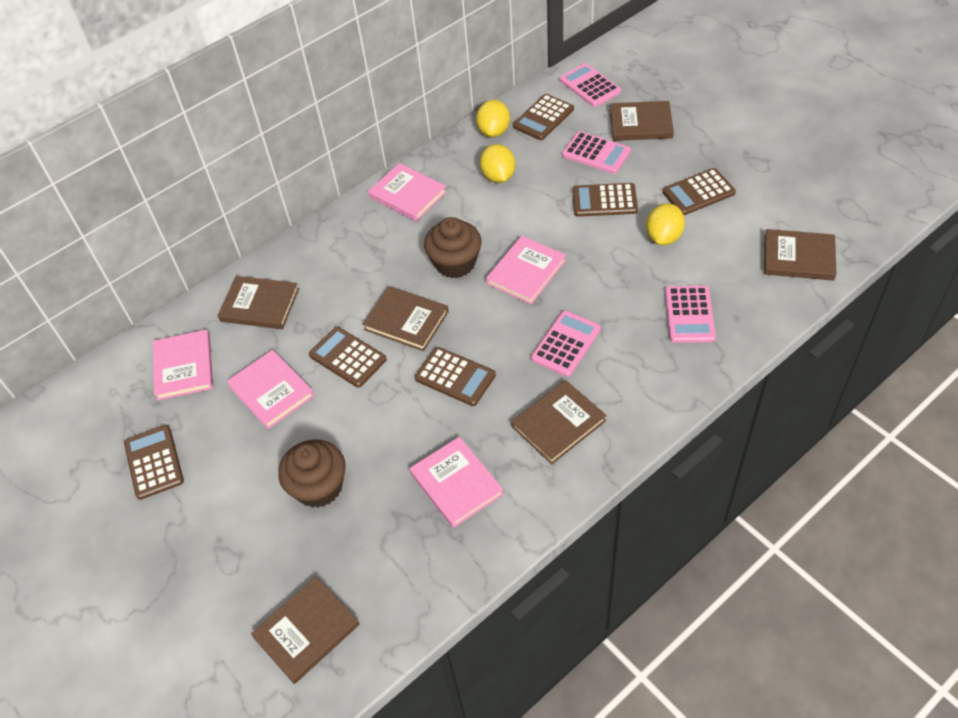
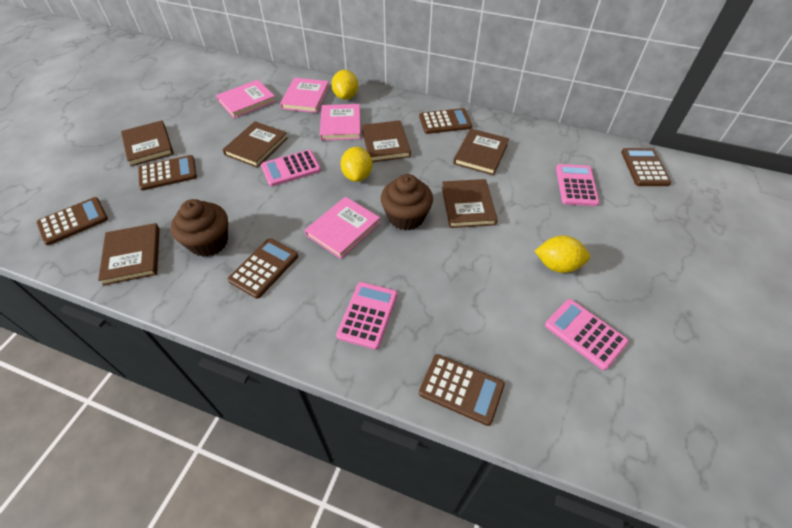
pink book: [153,330,213,401] [227,350,315,429] [368,163,447,221] [410,437,504,528] [486,236,566,304] = 5 -> [216,80,276,118] [280,78,329,113] [305,197,380,259] [320,104,361,141] = 4

